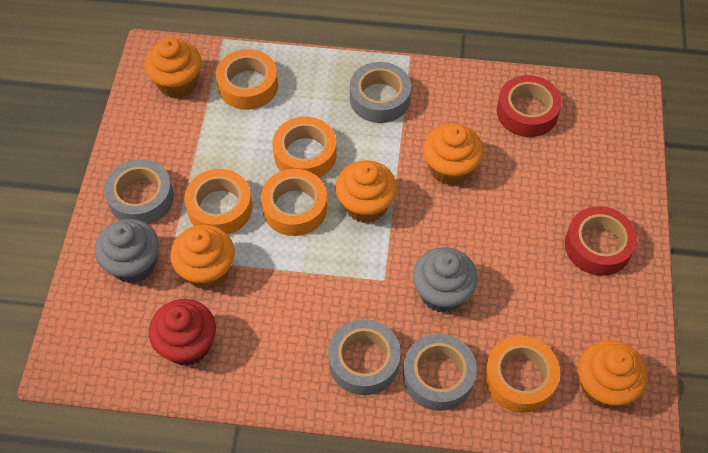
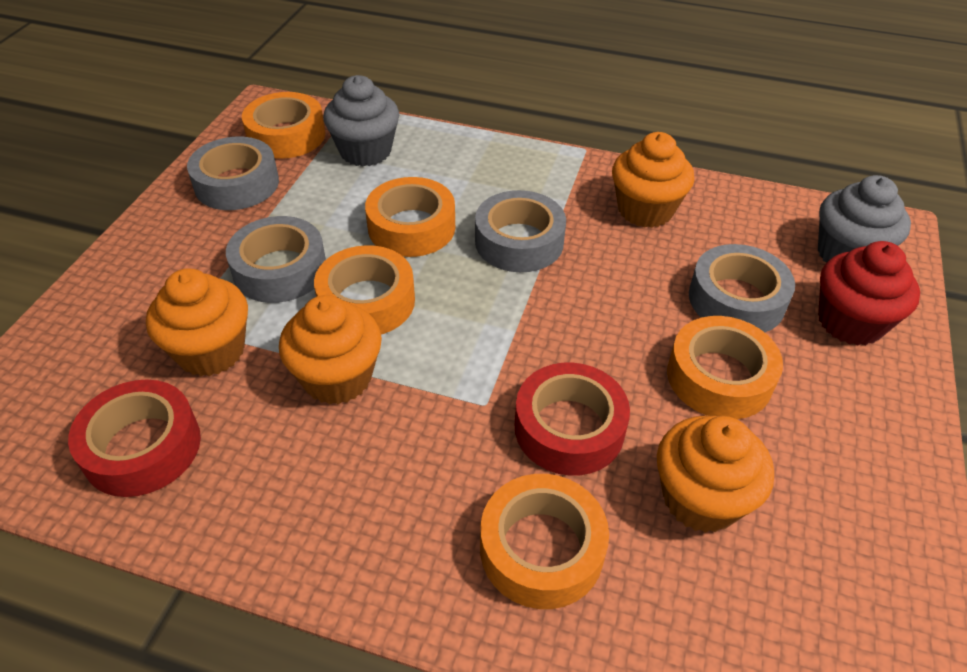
orange cupcake: [144,37,202,98] [170,225,235,289] [335,160,397,223] [423,124,483,185] [578,340,648,408] = 5 -> [146,268,248,376] [279,295,382,405] [612,132,694,228] [657,416,774,533] = 4

